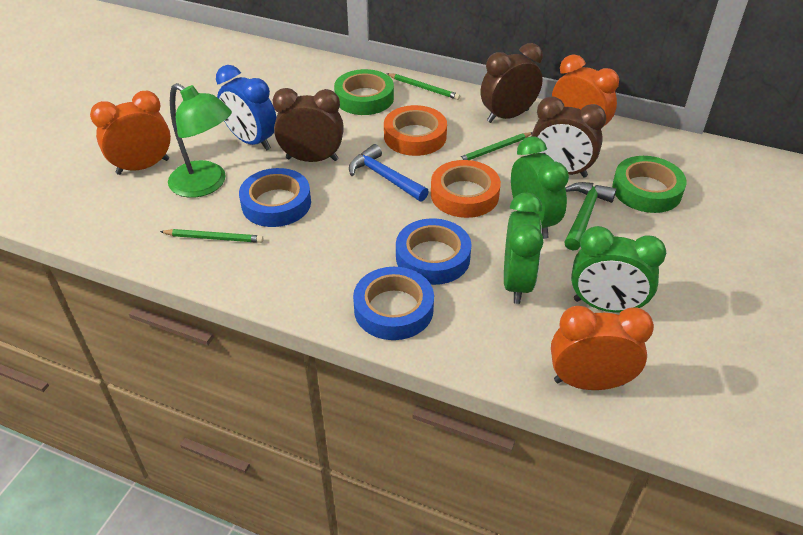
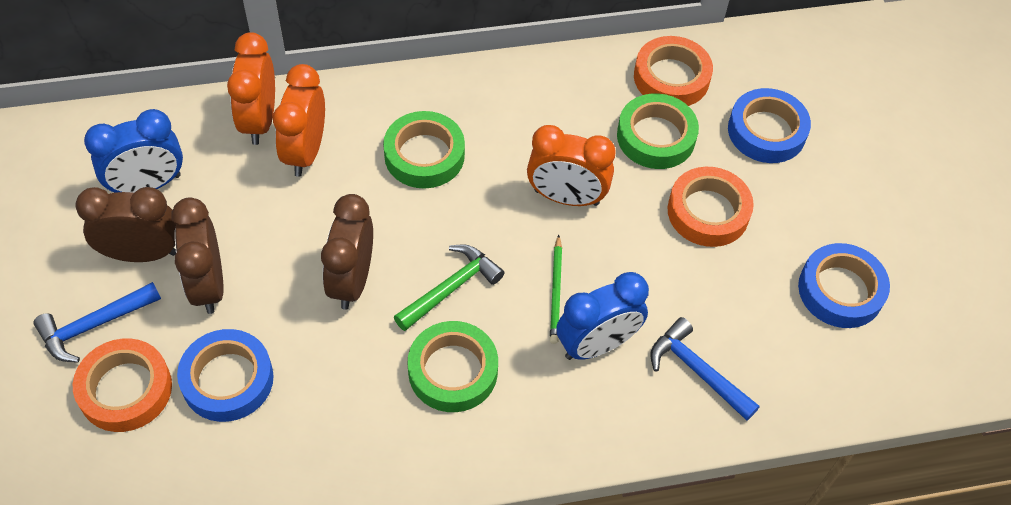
blue clock: [216,65,277,151] = 1 -> [84,109,183,193] [556,272,649,360] = 2
blue hammer: [349,144,429,201] = 1 -> [33,282,161,363] [650,317,760,421] = 2
green clock: [504,193,543,304] [511,137,569,239] [571,226,666,312] = 3 -> none = 0
green lamp: [168,83,232,198] = 1 -> none = 0
green pencil: [160,229,264,243] [386,73,460,100] [456,132,532,160] = 3 -> [550,235,562,344] = 1
green tape: [334,69,394,115] [612,156,687,213] = 2 -> [383,111,465,188] [408,321,498,412] [617,93,699,169] = 3
orange tape: [384,105,447,156] [431,160,501,218] = 2 -> [73,338,172,432] [634,36,713,106] [668,167,754,247] = 3

